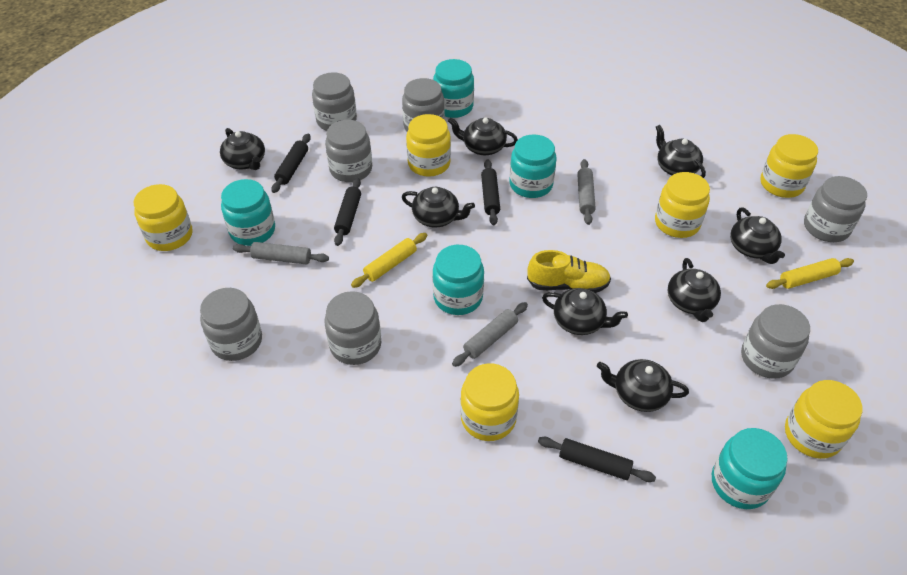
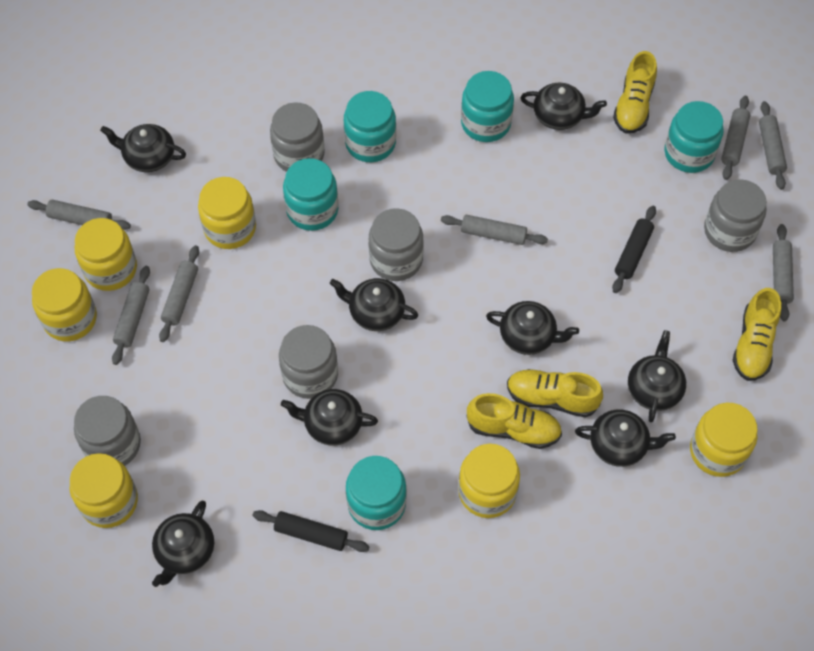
black rolling pin: [271,134,311,193] [334,178,361,246] [481,160,500,225] [538,437,656,482] = 4 -> [253,510,369,552] [612,206,656,293] = 2
grey jar: [200,288,262,361] [312,72,357,131] [324,291,382,365] [325,120,372,182] [402,78,445,131] [741,304,810,379] [804,176,867,242] = 7 -> [74,396,141,466] [270,102,325,172] [279,325,338,399] [369,208,424,281] [704,179,766,252] = 5
grey rolling pin: [233,242,329,265] [452,302,528,367] [577,159,596,225] = 3 -> [27,200,131,230] [112,266,150,365] [159,245,199,342] [441,215,548,245] [721,96,750,180] [759,101,787,190] [773,224,794,321] = 7
yellow rolling pin: [351,233,427,288] [766,258,854,289] = 2 -> none = 0
yellow shoe: [527,250,611,293] = 1 -> [467,393,562,449] [507,369,603,418] [613,51,657,134] [733,288,781,381] = 4

